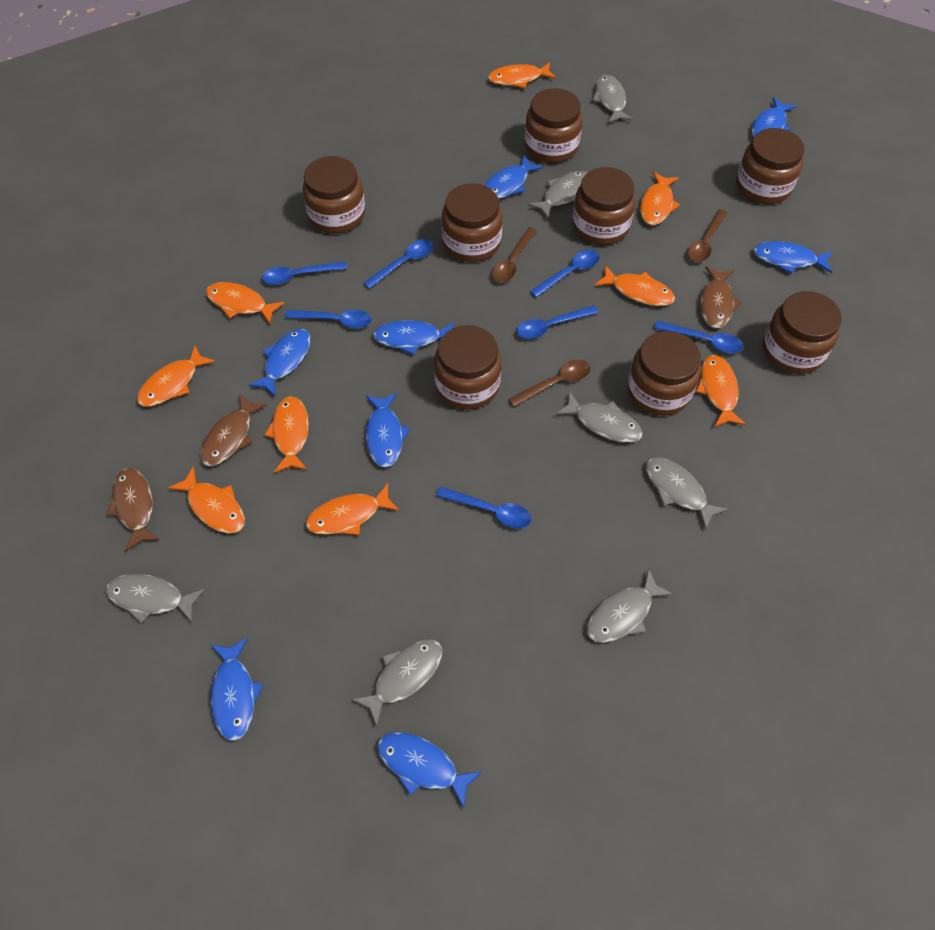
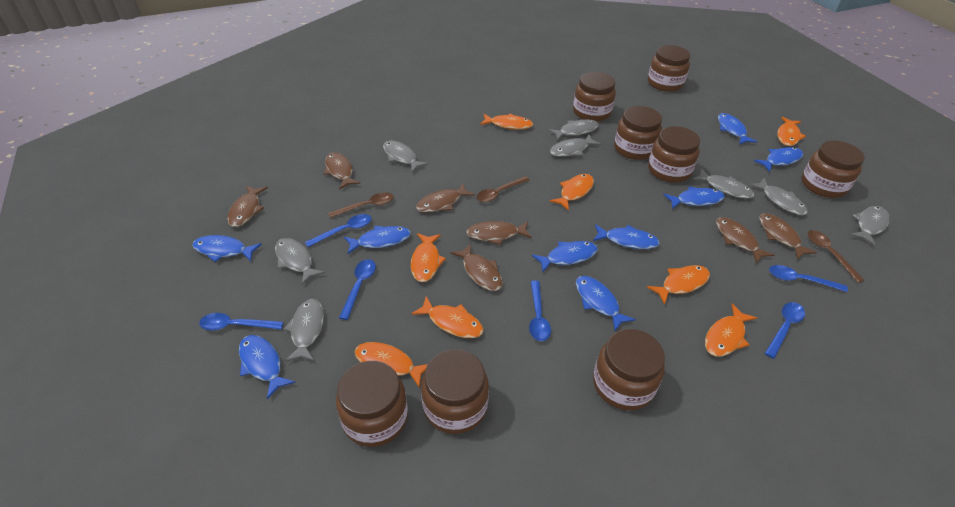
blue fish: [211,638,263,741] [249,329,311,397] [366,393,410,467] [373,320,455,355] [377,732,481,808] [484,155,543,199] [752,97,796,137] [753,241,832,274] = 8 -> [192,235,262,262] [239,335,296,399] [344,226,411,254] [532,241,598,272] [576,276,636,331] [593,224,660,249] [663,186,725,209] [718,113,758,144] [754,147,803,172] = 9
blue spoon: [262,261,347,285] [285,310,372,328] [363,239,434,289] [436,486,531,529] [517,306,598,339] [530,249,600,297] [654,321,743,353] = 7 -> [199,313,284,330] [305,214,372,247] [339,259,376,320] [529,281,551,341] [765,302,805,359] [769,265,848,292] = 6
brown fish: [106,468,160,551] [200,394,267,466] [700,266,742,328] = 3 -> [227,186,268,227] [324,152,361,189] [416,183,475,213] [450,243,503,291] [466,221,532,245] [716,217,774,263] [759,213,817,259] = 7
grey fish: [106,574,205,623] [351,639,442,727] [528,171,587,219] [555,391,643,443] [587,569,673,643] [592,75,633,123] [646,457,728,530] = 7 -> [275,238,325,285] [284,299,324,362] [383,141,428,172] [548,119,599,141] [550,134,601,157] [693,169,754,199] [749,178,808,215] [850,206,889,246] = 8
orange fish: [137,346,216,407] [168,466,245,533] [206,282,284,324] [264,396,309,473] [306,483,400,535] [488,62,556,88] [594,265,675,306] [640,172,680,225] [696,355,746,427] = 9 -> [355,342,428,388] [411,233,446,282] [411,296,484,338] [480,114,533,129] [549,174,594,211] [647,265,710,305] [705,304,757,357] [777,117,806,146] = 8

